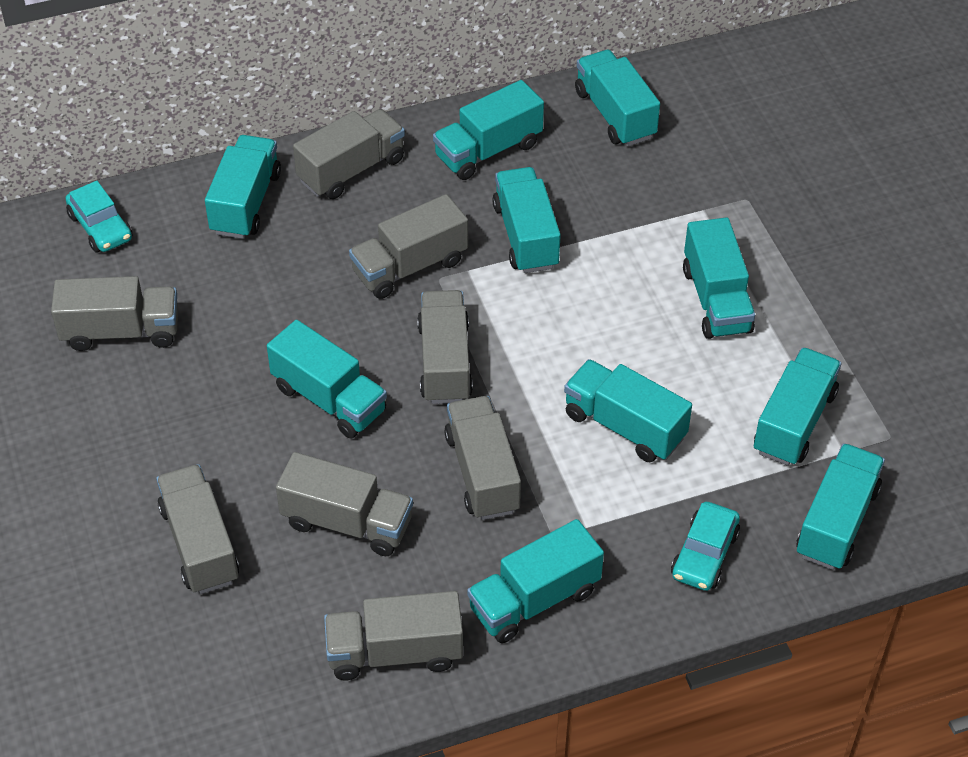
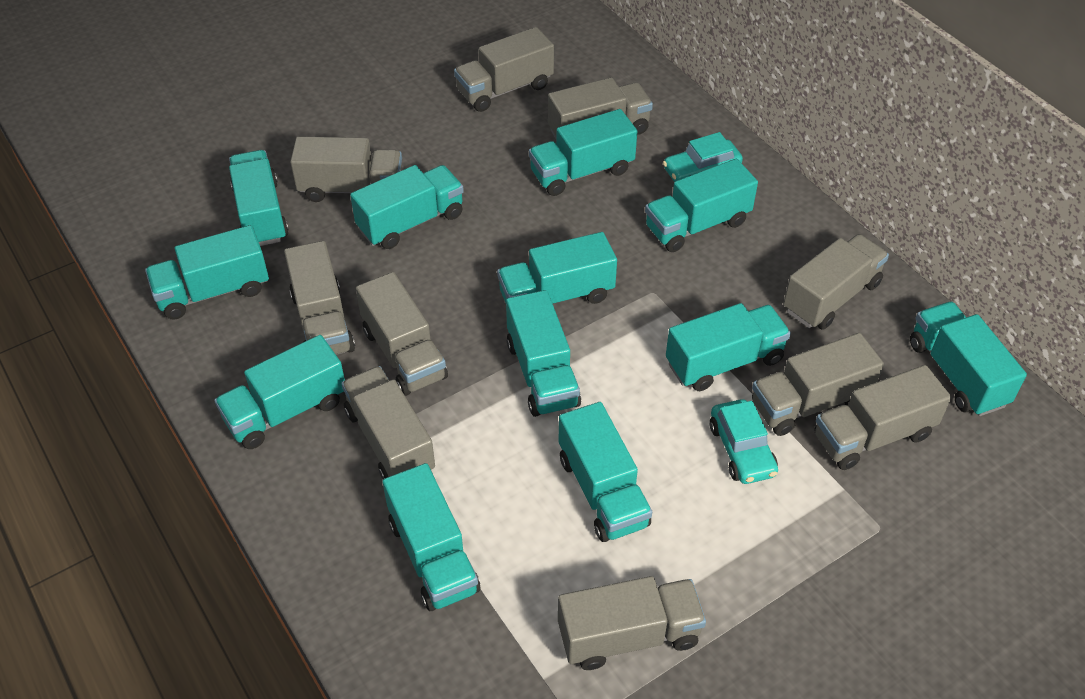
grey truck: [51,276,178,351] [156,464,239,594] [276,452,413,556] [293,109,405,199] [324,591,463,680] [349,194,468,299] [417,290,473,404] [444,396,521,520] = 8 -> [284,241,355,355] [290,136,402,202] [341,366,435,479] [356,272,448,396] [454,27,554,112] [548,77,653,139] [558,576,706,670] [752,333,884,436] [783,234,889,330] [814,365,951,470] = 10
turquoise truck: [205,135,281,239] [267,320,387,439] [433,80,544,180] [467,519,604,643] [492,167,561,273] [564,359,692,462] [575,50,660,146] [683,217,755,339] [754,347,841,466] [796,443,885,570] = 10 -> [145,225,269,320] [214,335,345,449] [229,150,288,246] [350,165,464,249] [382,463,480,611] [497,232,617,304] [506,290,581,417] [529,109,637,196] [559,402,652,542] [645,159,758,252] [666,303,791,391] [910,301,1027,416] = 12

